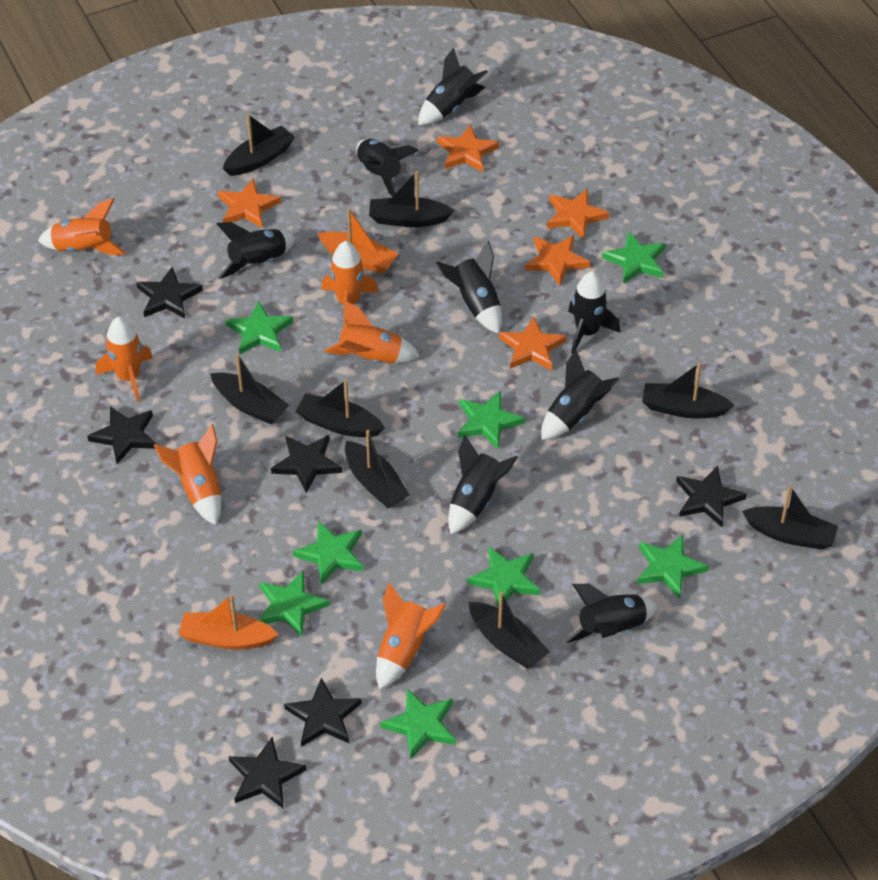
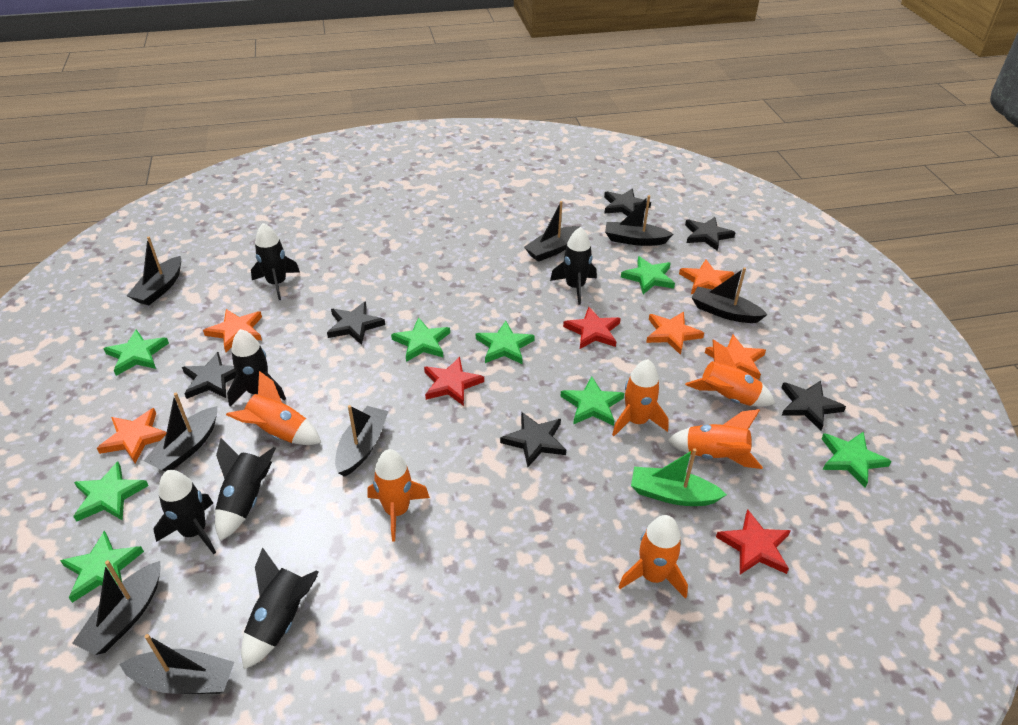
black rocket: [216,222,295,279] [356,139,418,196] [418,47,488,125] [436,241,502,334] [448,435,518,534] [541,350,619,440] [564,584,658,644] [568,271,621,354] = 8 -> [154,470,216,554] [215,438,276,541] [227,329,286,406] [241,547,319,669] [251,223,300,300] [550,227,597,305] = 6
green boat: none = 0 -> [631,448,727,506] = 1
orange boat: [179,594,279,650] [317,208,399,274] = 2 -> none = 0
red star: none = 0 -> [424,357,484,406] [563,307,621,349] [716,509,791,575] = 3

